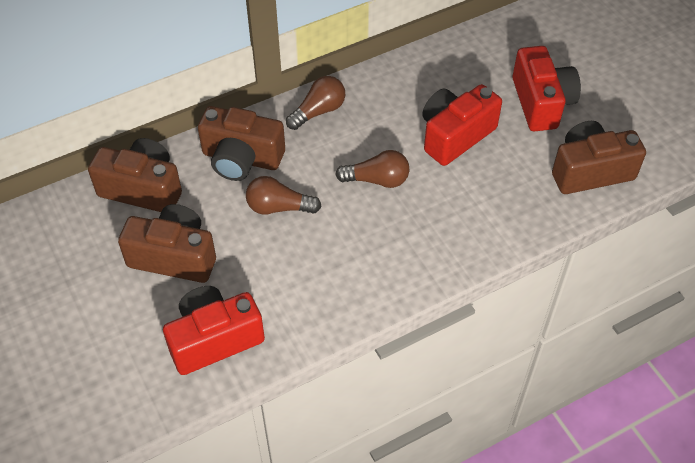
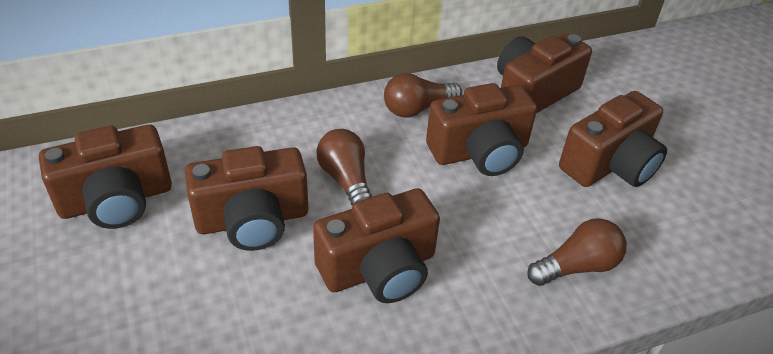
brown camera: [88,138,182,212] [118,204,216,283] [198,106,285,181] [552,121,646,194] = 4 -> [39,124,172,229] [185,146,308,251] [313,188,440,303] [426,83,537,176] [497,33,592,113] [559,91,667,187] = 6
red camera: [163,286,265,375] [422,84,502,166] [512,46,581,132] = 3 -> none = 0

